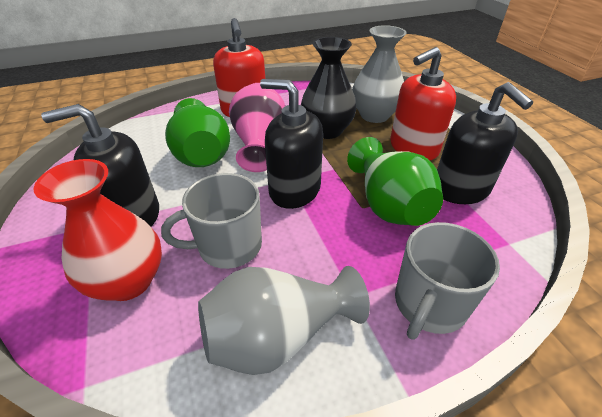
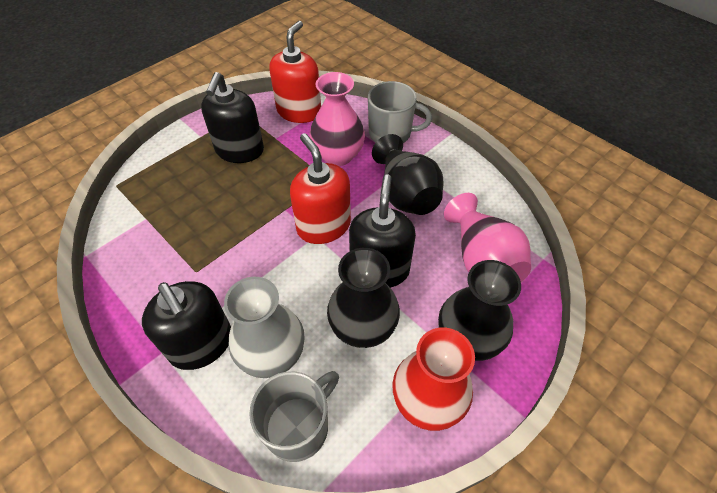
black vase: [301,37,357,139] = 1 -> [327,248,400,348] [372,134,444,215] [438,260,521,361] = 3
green vase: [165,98,230,167] [347,137,443,226] = 2 -> none = 0
grey vase: [198,266,370,375] [352,25,406,123] = 2 -> [224,277,305,378] = 1
pink vase: [229,83,285,172] = 1 -> [309,72,365,166] [444,193,531,282] = 2

